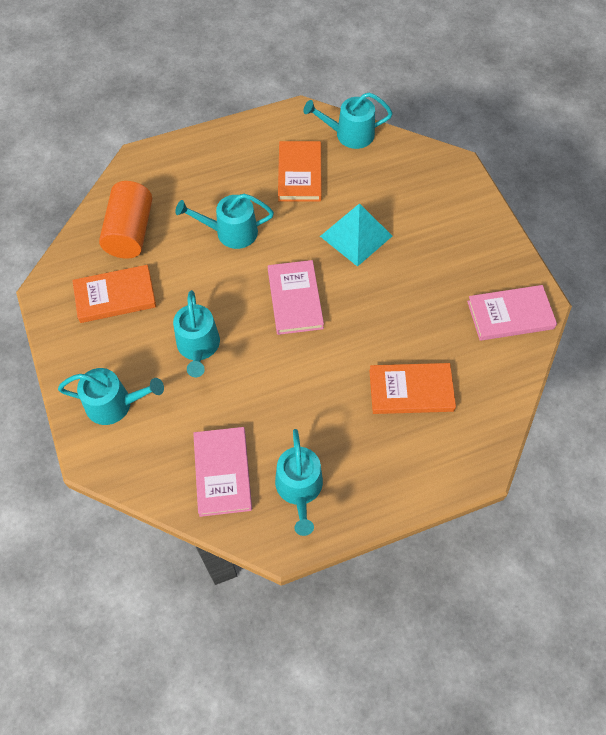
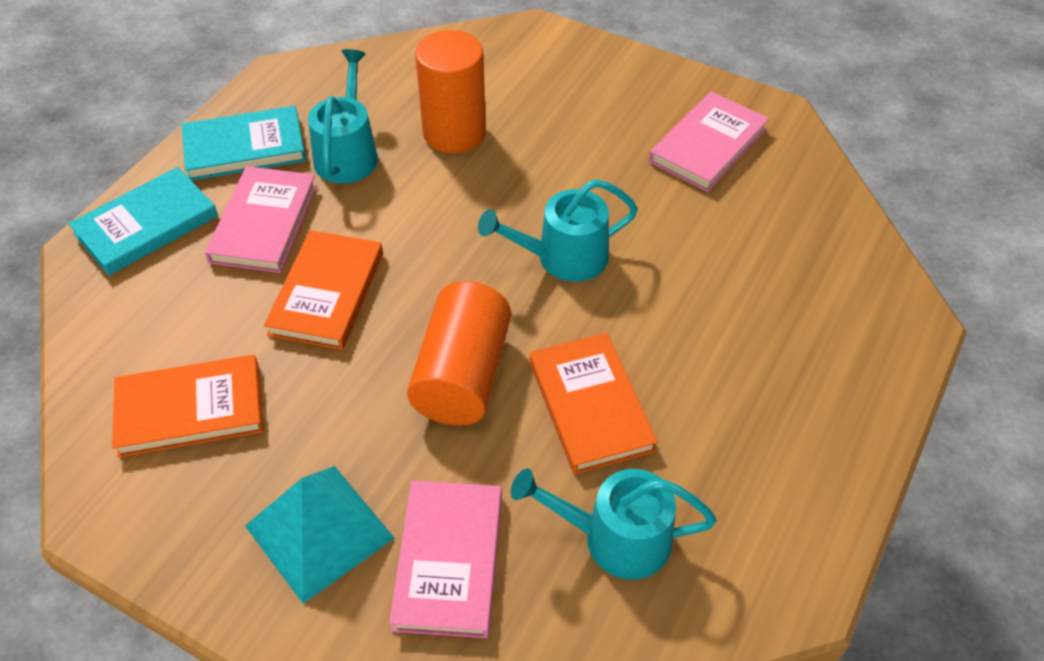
orange cylinder: [99,181,152,259] = 1 -> [407,281,511,426] [415,30,486,153] = 2
turquoise book: none = 0 -> [69,167,218,276] [182,106,306,181] = 2
turquoise watering can: [58,368,164,425] [173,290,220,377] [175,194,274,249] [275,429,323,536] [303,92,393,149] = 5 -> [308,49,378,183] [478,179,638,282] [511,468,717,580] = 3

